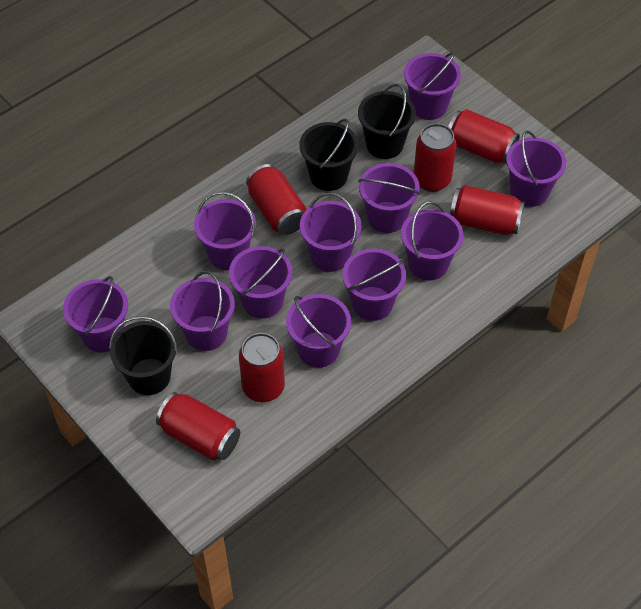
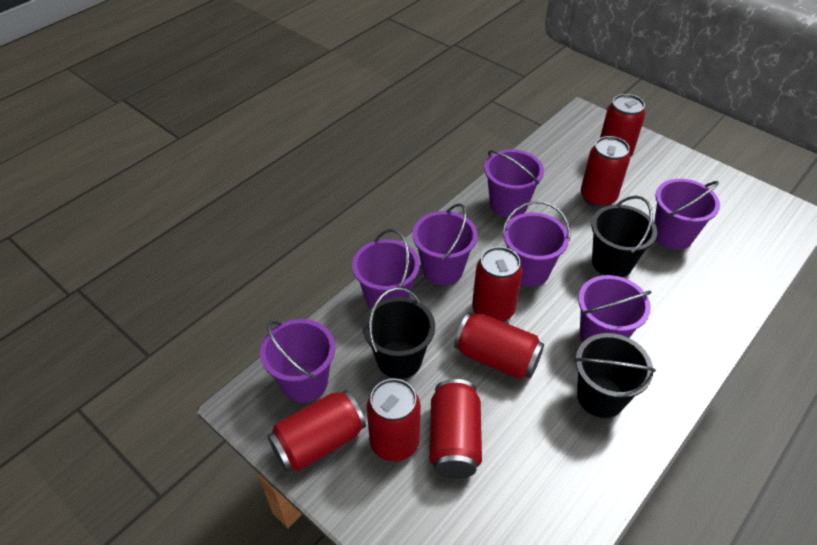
purple bucket: [63,276,128,353] [170,271,235,351] [194,191,256,270] [229,246,293,318] [286,294,351,368] [300,192,362,272] [342,248,406,321] [359,163,420,233] [401,201,463,280] [404,52,461,120] [506,131,566,207] = 11 -> [260,319,335,403] [352,229,420,309] [413,203,477,285] [484,149,544,218] [502,201,570,287] [578,275,652,342] [654,179,720,250] = 7
red can: [156,392,240,460] [239,333,285,402] [246,164,307,235] [414,123,456,192] [448,109,520,164] [450,185,525,235] = 6 -> [267,390,366,472] [366,378,421,462] [429,379,482,479] [454,312,544,379] [472,247,522,322] [581,136,630,208] [600,94,645,157] = 7

